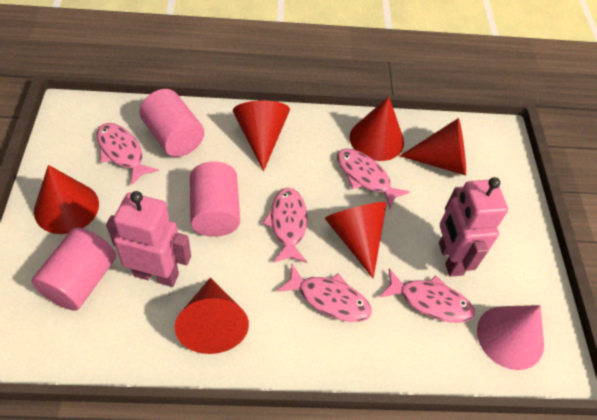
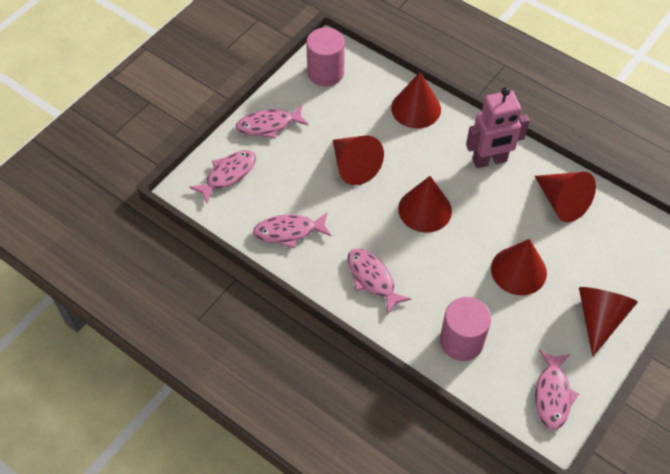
pink cone: [477,305,544,370] = 1 -> none = 0
pink cylinder: [31,227,116,311] [140,89,204,157] [190,161,240,237] = 3 -> [306,28,345,86] [440,297,491,361] = 2
pink robot: [106,191,191,287] [439,177,508,277] = 2 -> [466,87,530,168] = 1

